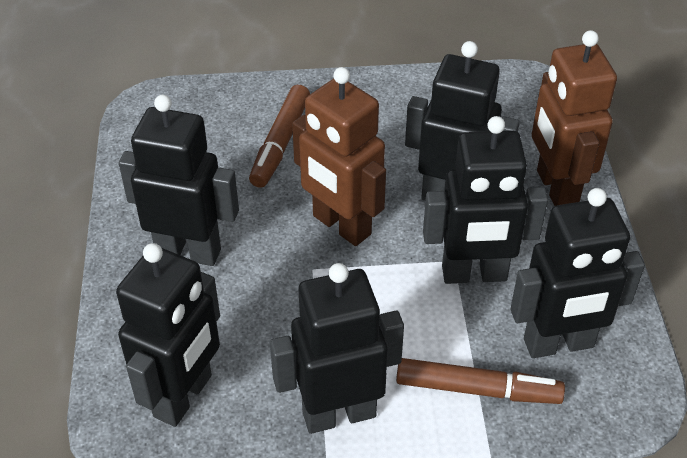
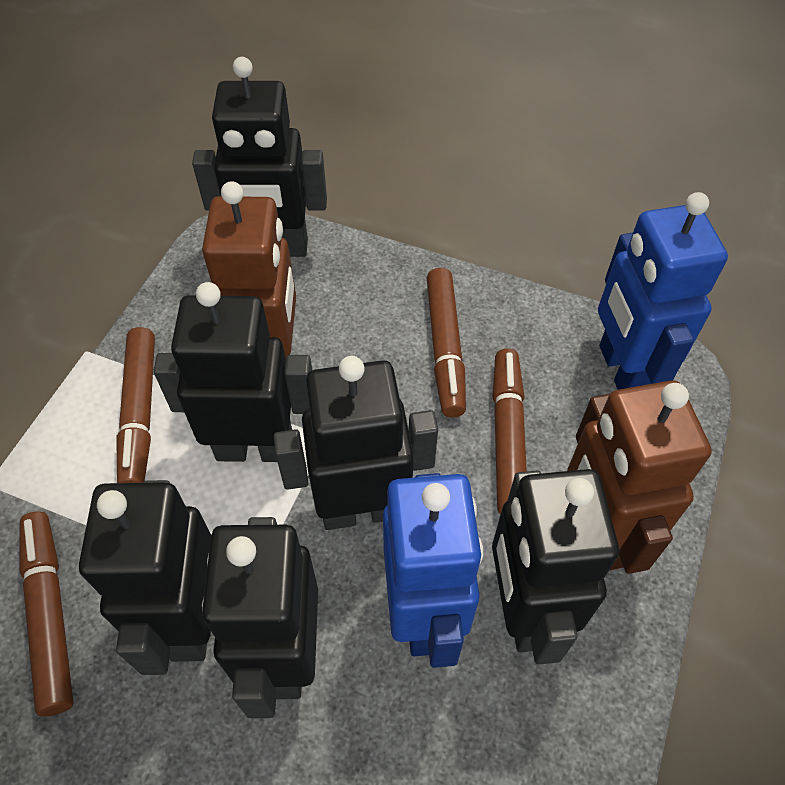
blue robot: none = 0 -> [383,473,483,668] [598,192,728,390] = 2
brown marker: [249,85,310,188] [396,358,565,404] = 2 -> [20,512,74,716] [116,327,155,483] [427,268,466,418] [492,348,527,515] = 4

